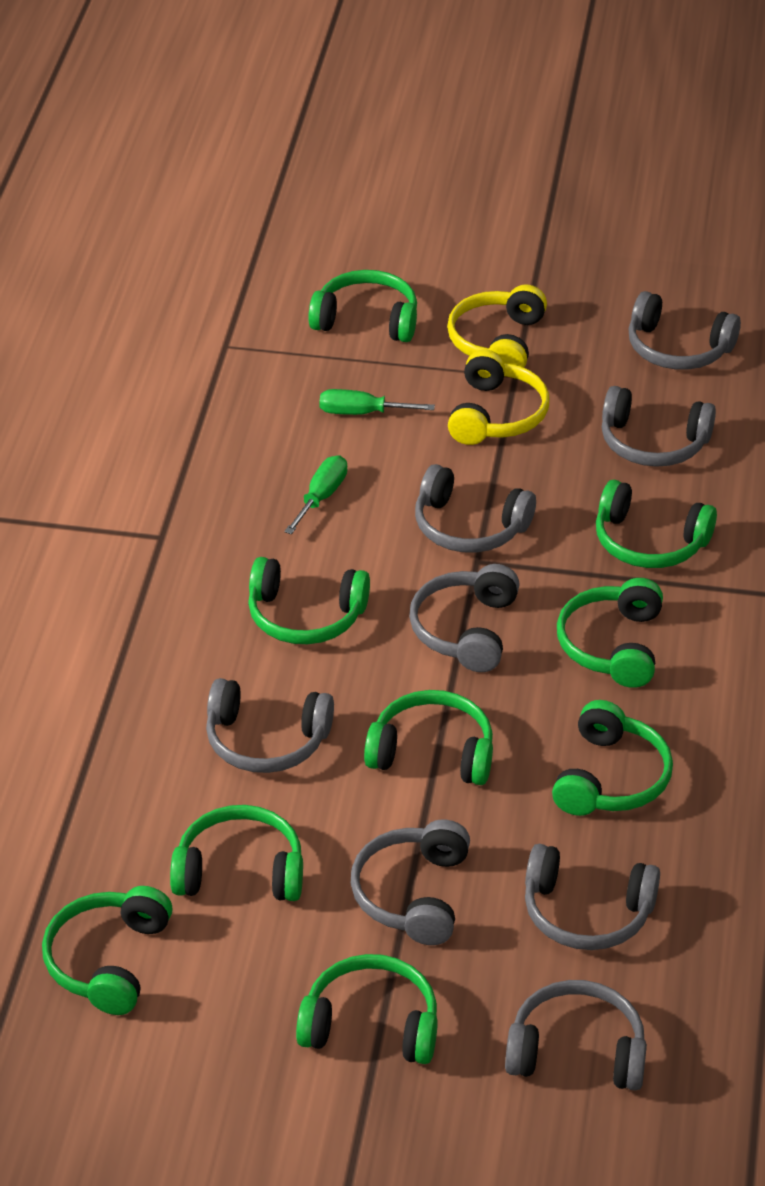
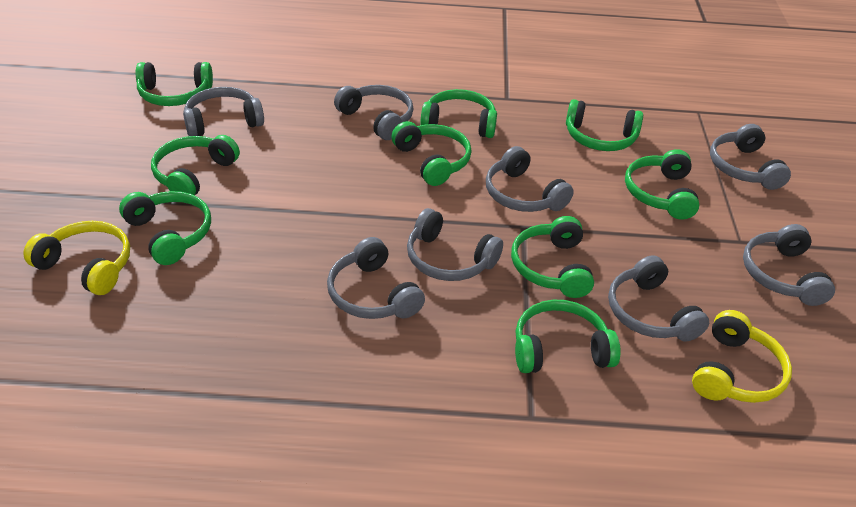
green screwdriver: [284,456,347,534] [320,389,435,415] = 2 -> none = 0

